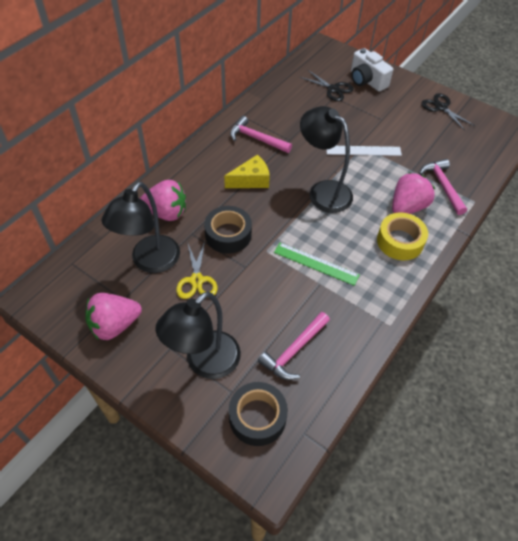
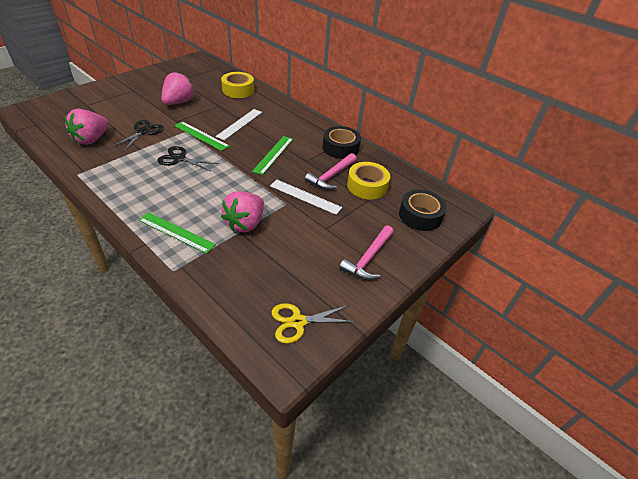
black lamp: [102,182,180,273] [156,292,241,379] [300,106,353,213] = 3 -> none = 0
green ruler: [274,242,360,286] = 1 -> [139,212,216,254] [174,121,230,151] [252,136,293,175] = 3
pink hammer: [230,116,292,153] [258,312,330,380] [419,159,467,215] = 3 -> [305,153,357,190] [339,225,394,280] = 2
white camera: [351,48,393,91] = 1 -> none = 0
white ruler: [326,146,402,156] = 1 -> [216,109,262,140] [270,180,342,215] = 2
yellow cheese: [224,155,270,188] = 1 -> none = 0
yellow tape: [377,213,428,260] = 1 -> [221,72,254,98] [347,162,390,199] = 2

